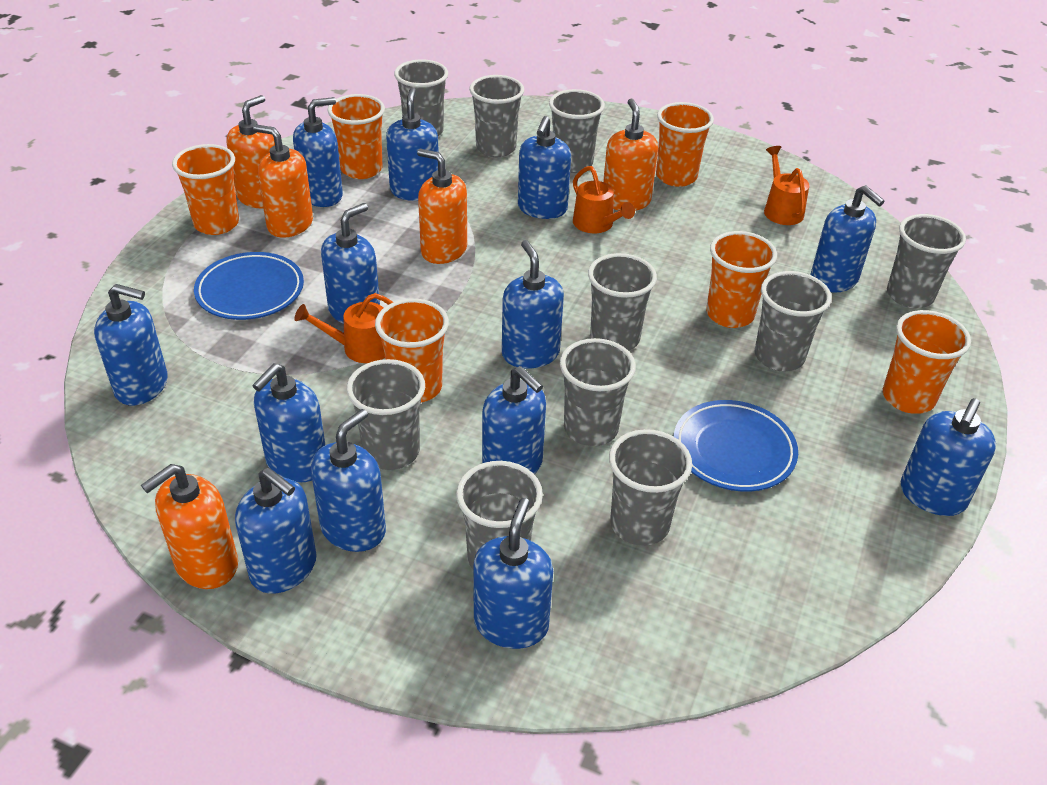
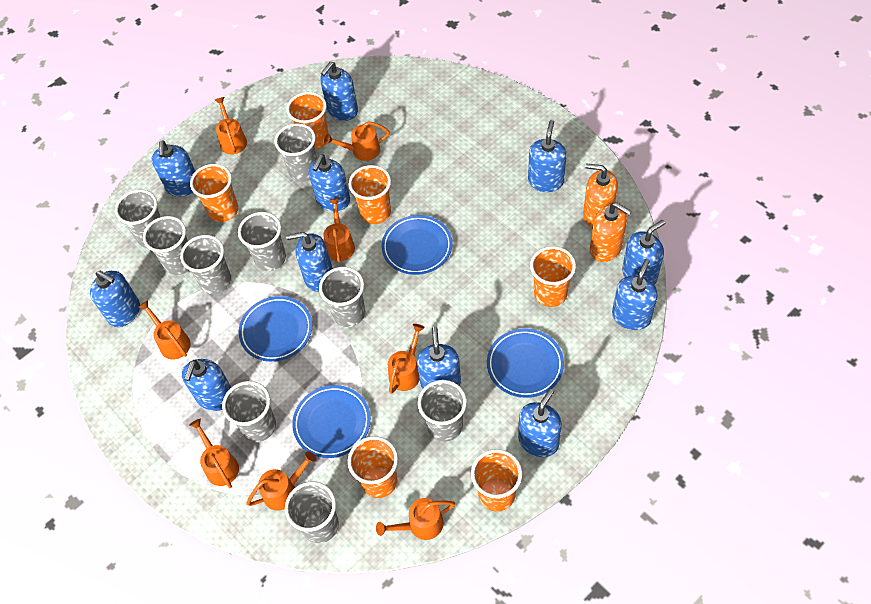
blue plate: [194,252,304,320] [674,400,798,492] = 2 -> [239,296,312,362] [292,385,371,458] [381,215,453,275] [487,328,564,398] = 4
blue soap dispenser: [94,284,168,406] [235,468,317,594] [252,363,325,483] [293,97,343,207] [311,409,386,552] [321,203,380,324] [386,88,439,201] [473,498,553,649] [482,366,546,475] [502,240,564,368] [518,116,571,219] [811,185,885,293] [900,398,996,516] = 13 -> [90,271,140,327] [152,140,195,197] [182,359,231,411] [286,232,333,292] [309,154,350,211] [320,62,358,121] [417,326,461,389] [518,389,562,457] [528,120,566,192] [612,259,658,330] [622,220,665,285] = 11
grey cup: [346,359,425,470] [394,60,448,136] [456,461,543,569] [469,75,524,157] [549,89,605,173] [560,338,636,446] [588,253,657,351] [609,429,692,546] [755,271,832,371] [887,214,966,308] = 10 -> [115,190,161,248] [143,216,189,275] [180,235,231,294] [222,381,276,442] [238,212,286,271] [275,123,317,182] [285,482,339,543] [319,267,365,327] [418,380,467,442] = 9
orange soap dispenser: [141,464,238,589] [226,95,275,209] [253,125,313,238] [417,149,467,264] [603,99,658,211] = 5 -> [583,163,618,227] [590,202,631,262] = 2
orange watering can: [294,293,393,363] [573,166,635,233] [764,146,809,225] = 3 -> [139,300,191,360] [189,418,239,488] [215,97,247,155] [247,451,317,511] [323,198,355,263] [324,121,390,161] [376,498,455,540] [388,324,425,394] = 8

